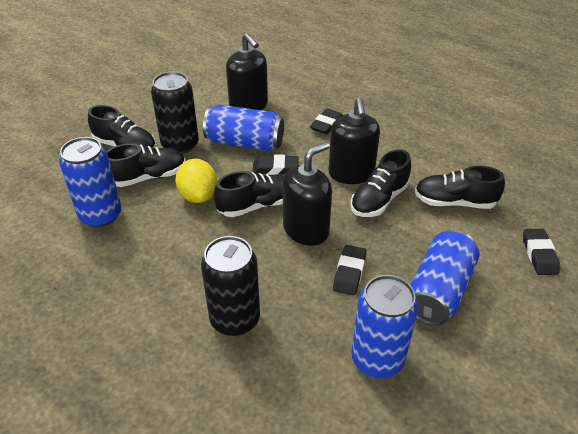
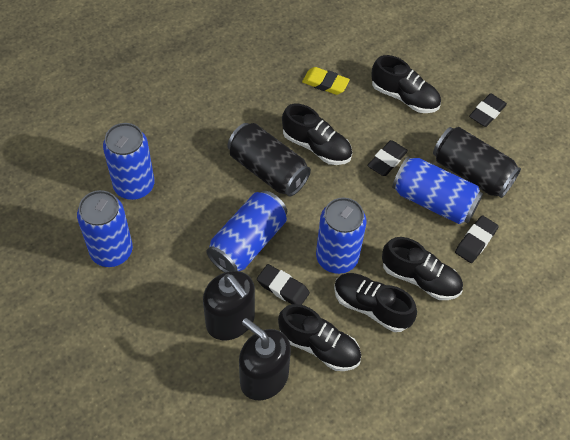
black soap dispenser: [226,33,268,110] [283,142,332,246] [329,98,380,184] = 3 -> [203,271,255,340] [239,318,291,400] = 2
blue can: [59,137,121,227] [203,104,284,151] [351,275,418,378] [410,230,480,326] = 4 -> [77,190,133,267] [103,123,154,200] [206,191,287,272] [316,197,367,274] [392,157,483,224] = 5
yellow eraser: none = 0 -> [302,67,350,95] = 1
yellow lemon: [175,159,217,203] = 1 -> none = 0

